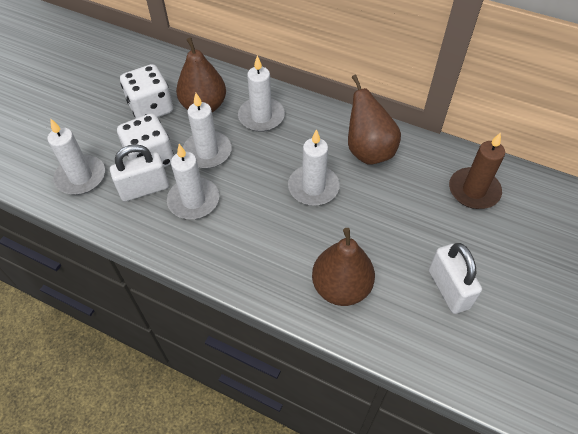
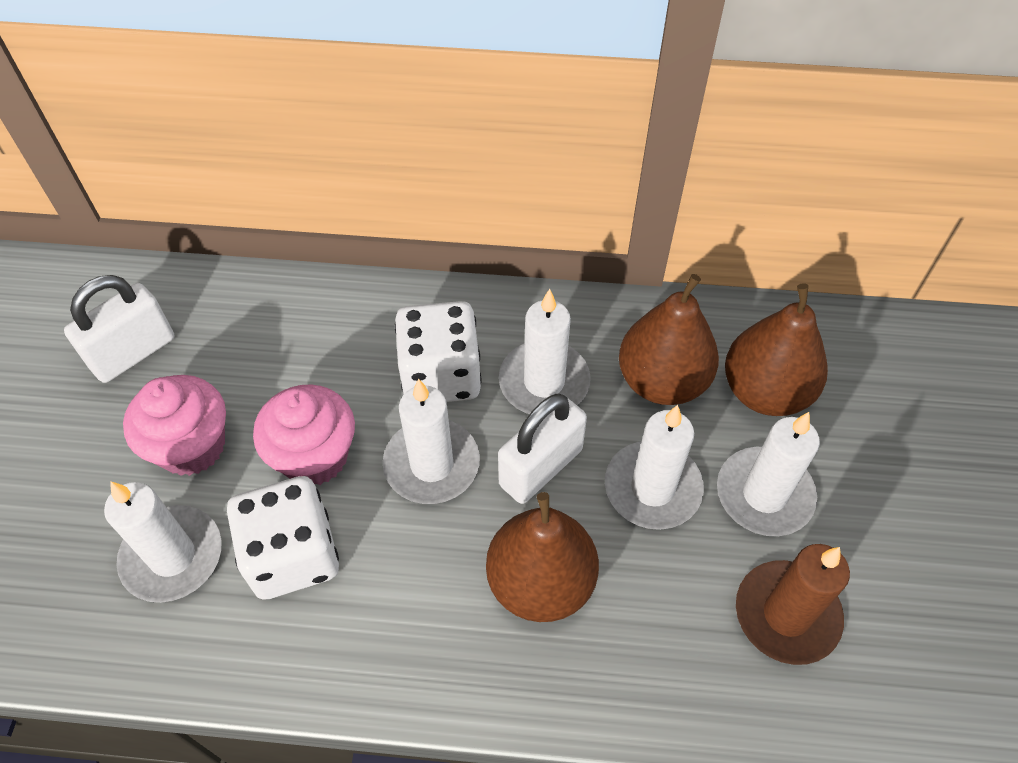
pink cupcake: none = 0 -> [123,375,226,476] [253,384,355,485] = 2

